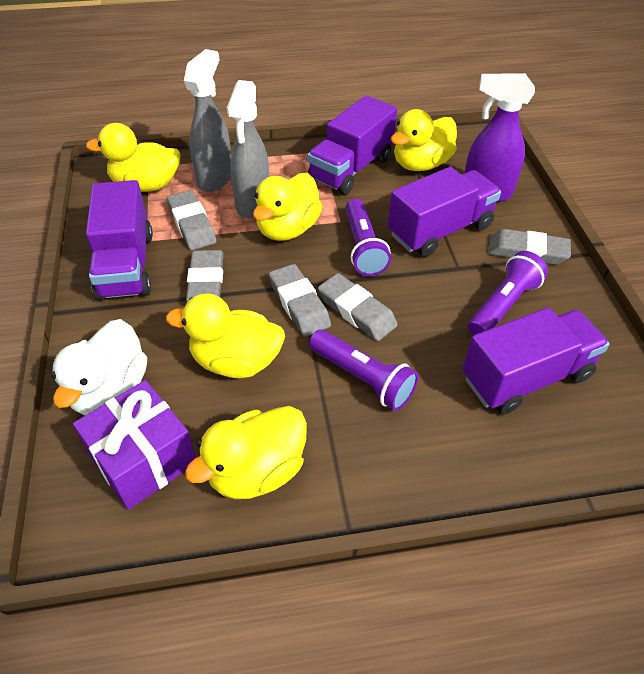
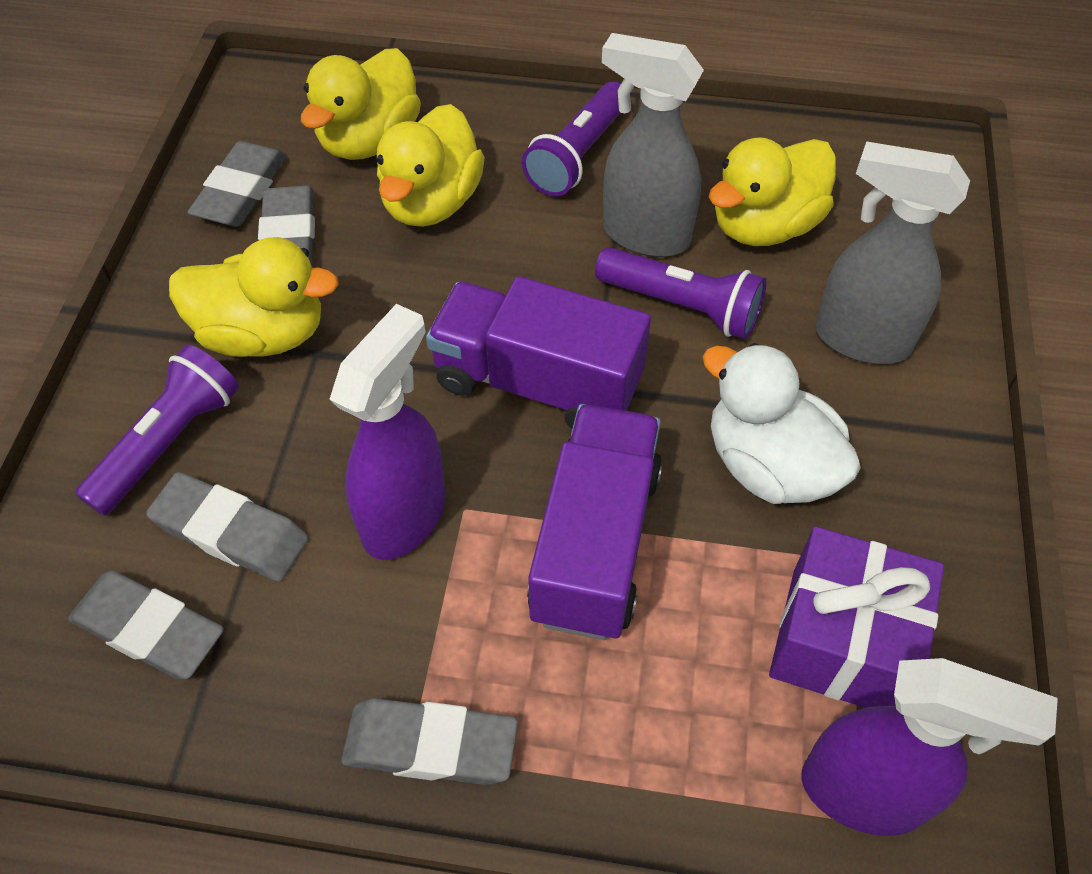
purple spray bottle: [465,73,535,202] = 1 -> [329,304,445,560] [802,658,1058,836] = 2
purple truck: [86,180,153,300] [308,95,397,195] [388,167,501,257] [462,308,610,414] = 4 -> [426,276,651,429] [527,404,663,640] = 2
yellow duck: [86,123,181,192] [166,294,285,378] [185,406,307,499] [253,173,323,241] [391,109,457,171] = 5 -> [169,237,339,357] [301,48,421,160] [377,104,485,227] [709,137,836,246] = 4

